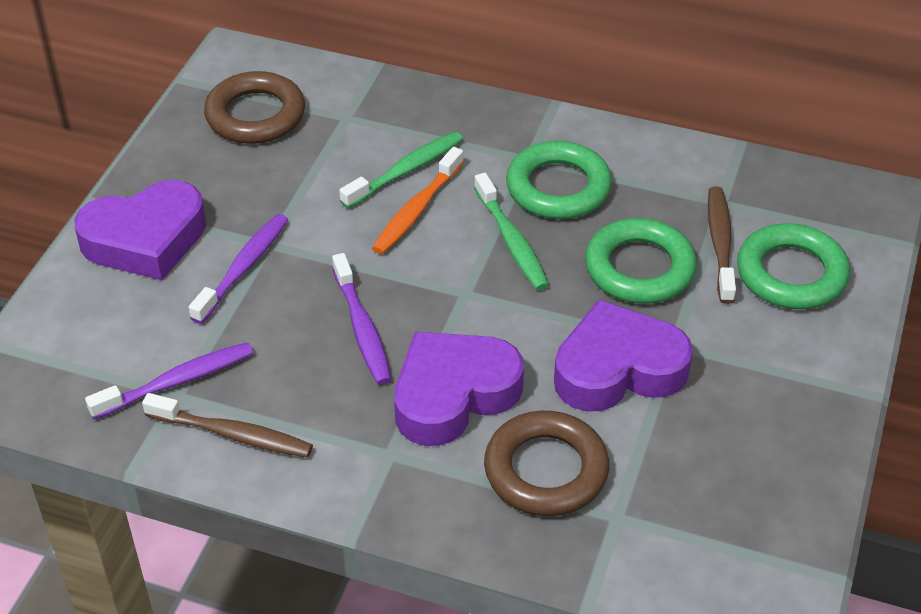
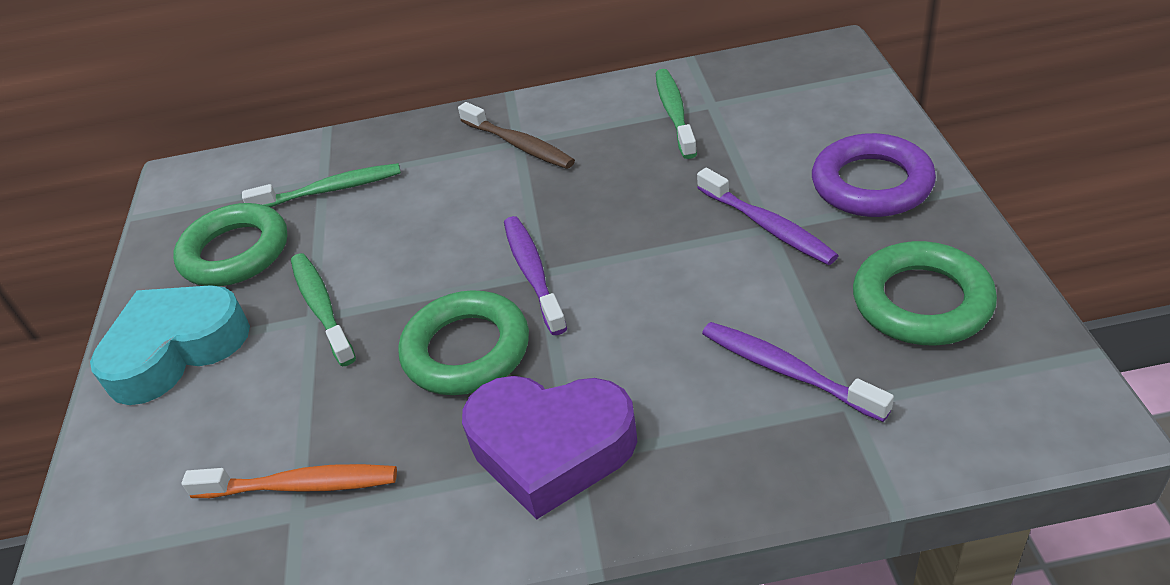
brown ring: [204,71,305,144] [484,411,609,516] = 2 -> none = 0
brown toothbrush: [142,393,313,458] [708,186,736,304] = 2 -> [458,102,575,169] = 1
green toothbrush: [339,132,463,208] [474,173,549,290] = 2 -> [242,163,401,207] [291,253,356,367] [656,69,697,159] = 3
purple heart: [74,180,206,280] [394,332,524,446] [554,300,693,412] = 3 -> [462,376,637,519] = 1
purple ring: none = 0 -> [812,133,936,217] = 1
turquoise heart: none = 0 -> [90,286,250,405] = 1

